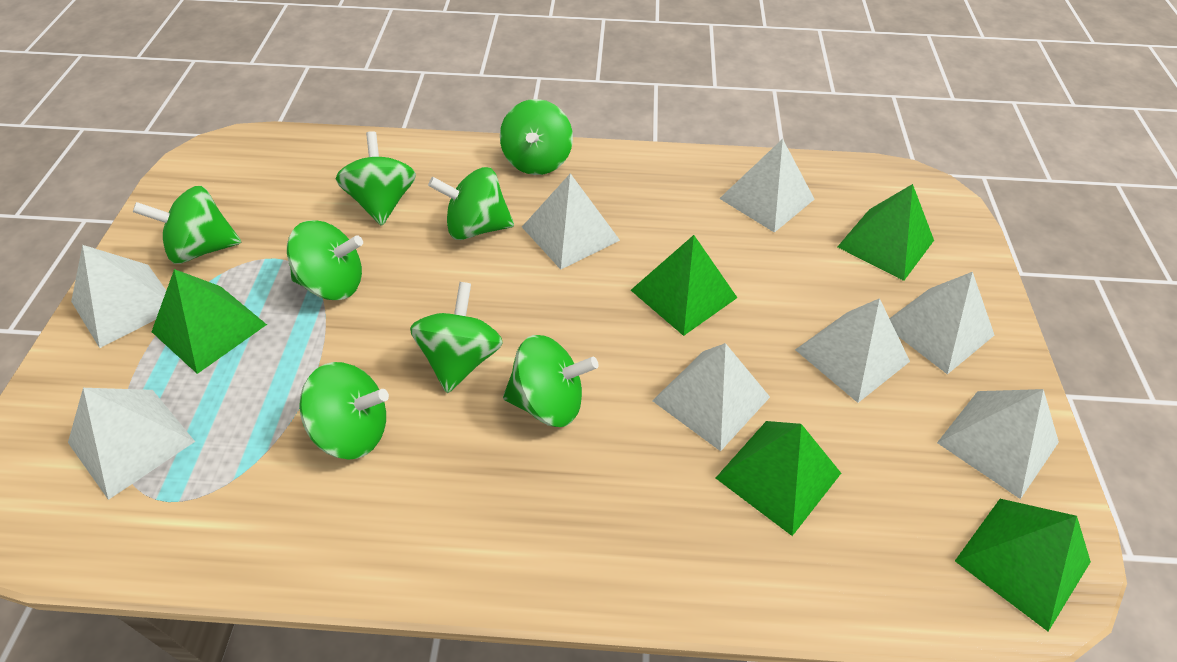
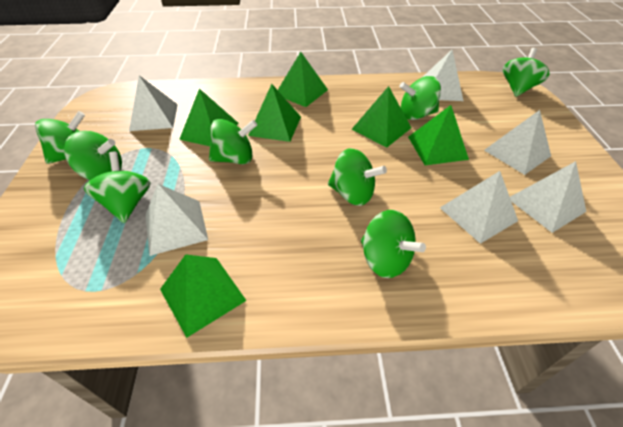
green pyramid: [152,269,267,374] [631,235,737,336] [716,421,841,536] [838,184,934,281] [955,499,1091,632] = 5 -> [160,255,247,338] [179,89,238,146] [248,84,301,142] [278,52,328,107] [352,86,411,148] [408,105,469,165] = 6
white pyramid: [68,388,195,500] [71,245,166,348] [522,173,620,270] [652,343,770,451] [719,139,814,233] [795,298,910,403] [889,272,994,374] [937,389,1059,499] = 8 -> [129,75,178,131] [145,184,208,256] [423,50,463,101] [440,171,518,244] [484,110,551,175] [510,161,586,233] = 6

